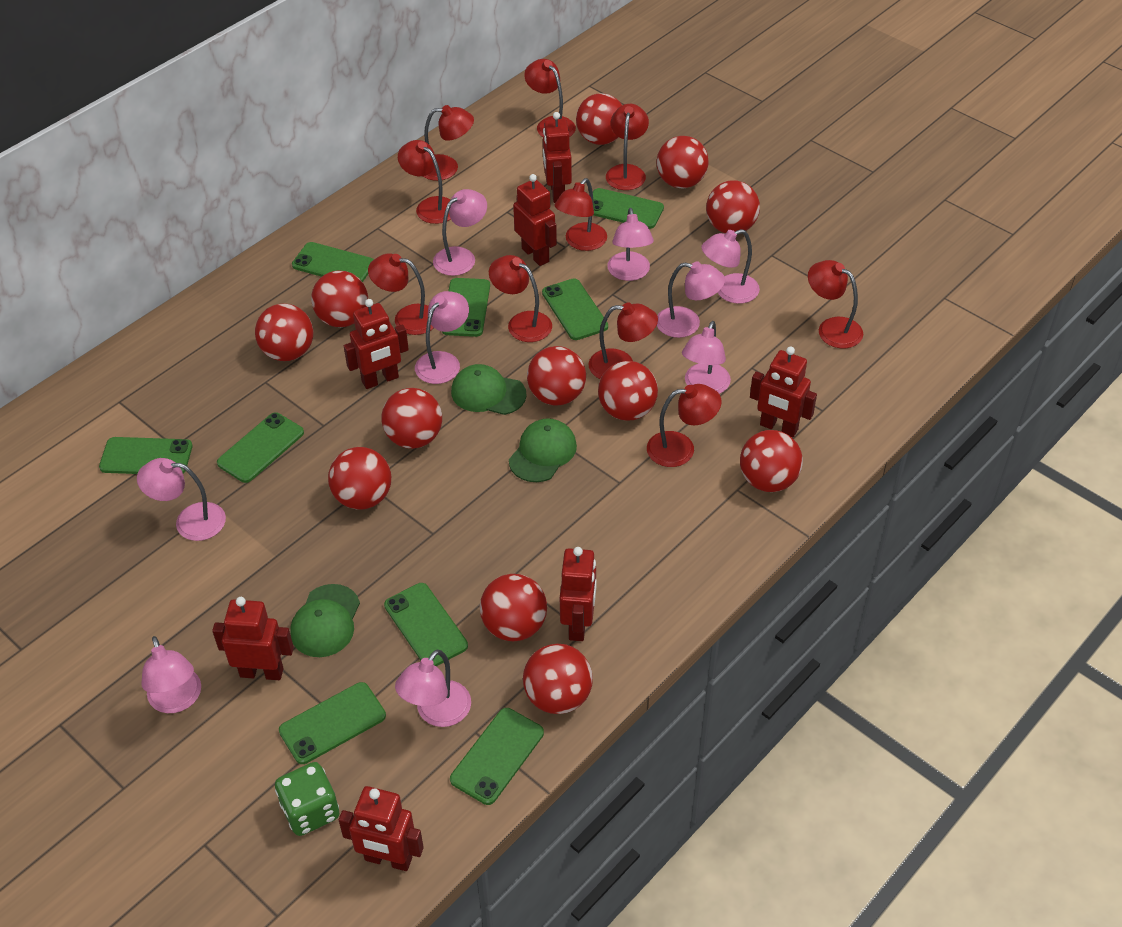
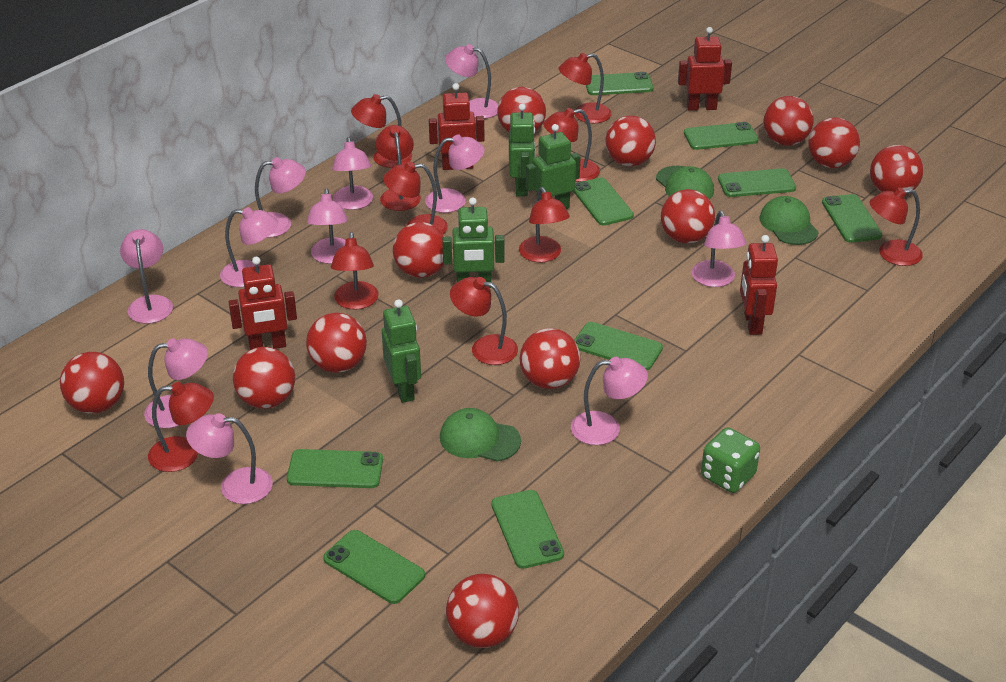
green robot: none = 0 -> [382,299,421,403] [442,197,504,288] [509,104,535,196] [525,124,580,209] = 4
pink lamp: [137,458,226,541] [141,636,201,713] [395,650,471,727] [415,291,469,384] [433,189,487,276] [607,208,654,281] [656,262,725,338] [682,321,731,394] [702,229,760,304] = 9 -> [120,229,173,324] [144,338,208,429] [186,413,273,504] [220,207,278,287] [255,157,306,238] [307,188,348,264] [332,137,373,210] [425,134,485,213] [445,44,498,119] [571,357,648,445] [691,211,746,287] = 11
red robot: [212,597,294,680] [339,786,424,871] [344,299,409,389] [513,174,557,266] [543,112,572,203] [560,547,596,641] [750,347,817,437] = 7 -> [229,257,297,350] [429,83,484,170] [678,27,732,111] [740,235,778,335] = 4

